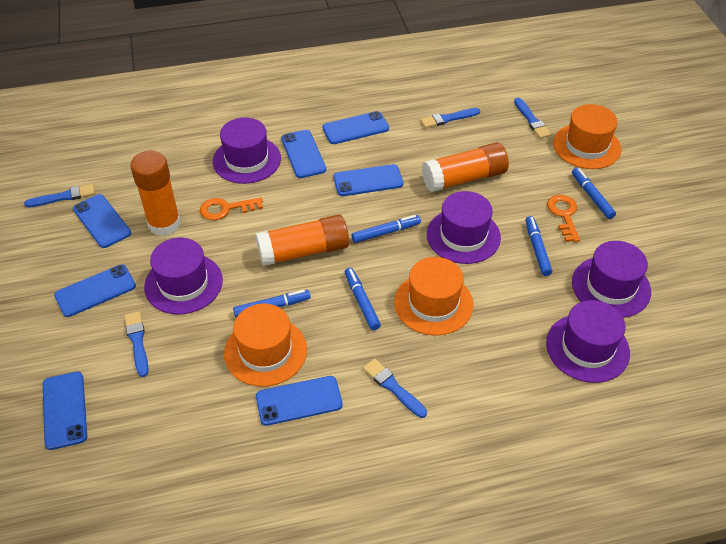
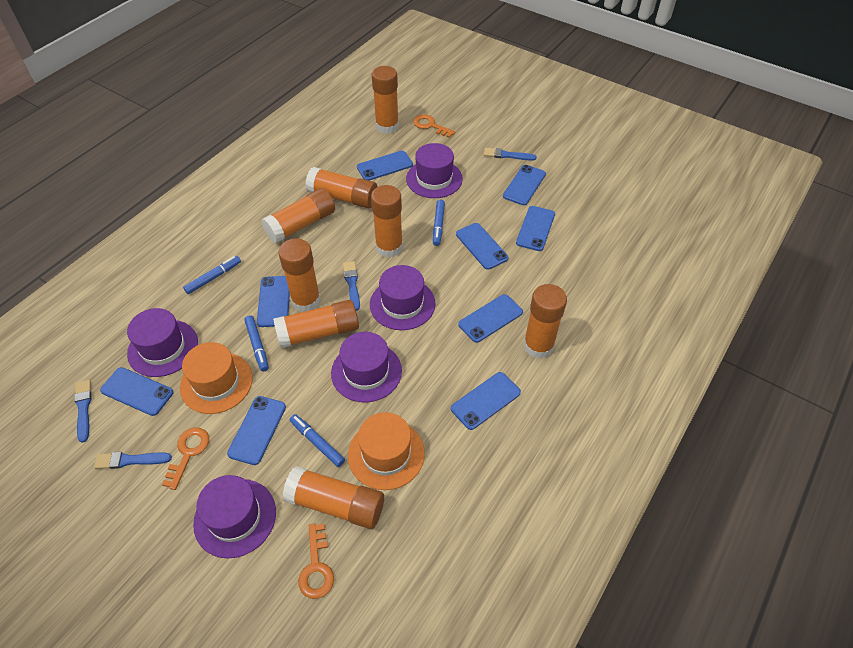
blue brush: [24,184,95,208] [124,311,149,377] [363,359,427,418] [420,108,480,128] [514,98,551,139] = 5 -> [74,380,92,443] [94,452,172,469] [343,261,360,311] [484,148,537,161] = 4
blue marker: [233,290,311,318] [345,268,381,330] [351,215,421,243] [526,216,552,276] [572,168,616,219] = 5 -> [183,256,241,294] [244,315,269,371] [290,414,345,467] [433,200,445,246] = 4
blue phone: [43,371,87,450] [54,265,136,317] [73,194,131,248] [256,376,343,426] [281,130,326,178] [322,111,389,144] [333,164,403,196] = 7 -> [100,367,173,416] [227,396,286,465] [257,276,290,327] [357,151,413,181] [451,372,521,430] [456,223,509,270] [458,294,523,343] [503,165,546,205] [516,206,555,251] = 9
orange glue stick: [130,151,181,236] [255,215,349,266] [422,142,509,192] = 3 -> [262,188,335,244] [273,300,359,348] [278,238,321,312] [283,466,384,529] [305,167,378,208] [371,185,403,258] [372,66,399,134] [523,284,567,359] = 8
orange hat: [224,304,307,387] [394,257,473,336] [553,104,621,169] = 3 -> [180,342,253,414] [348,412,425,490] = 2
orange key: [200,197,263,220] [547,195,580,242] = 2 -> [162,428,209,490] [298,523,334,599] [413,114,455,138] = 3

